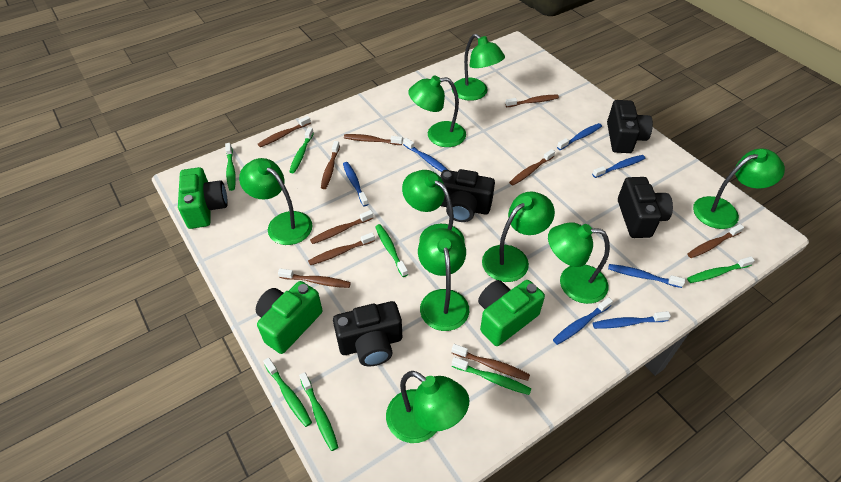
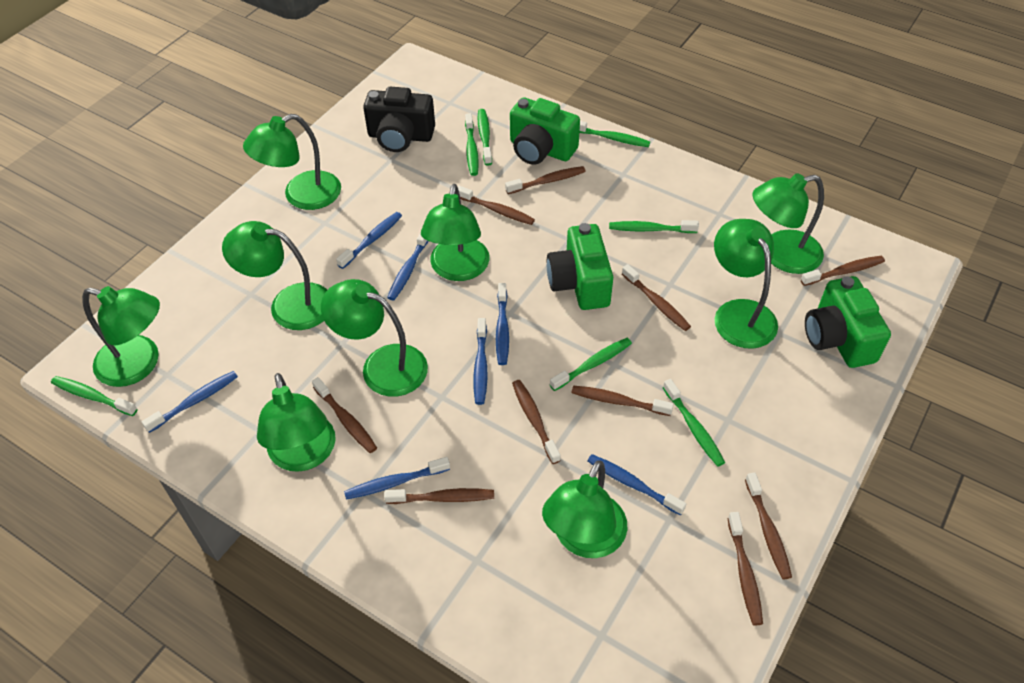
black camera: [333,301,402,367] [440,169,495,222] [607,100,653,153] [618,177,673,238] = 4 -> [363,87,435,152] = 1

